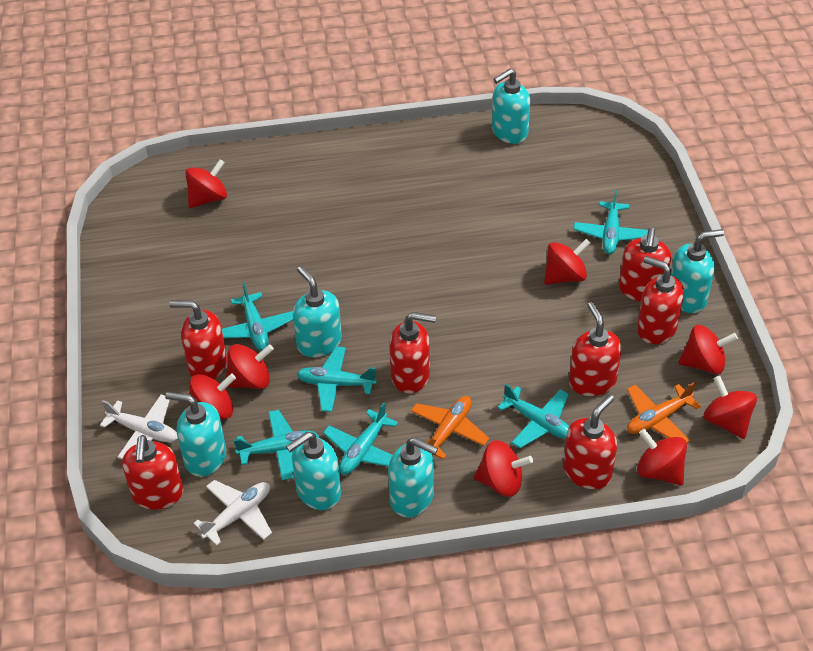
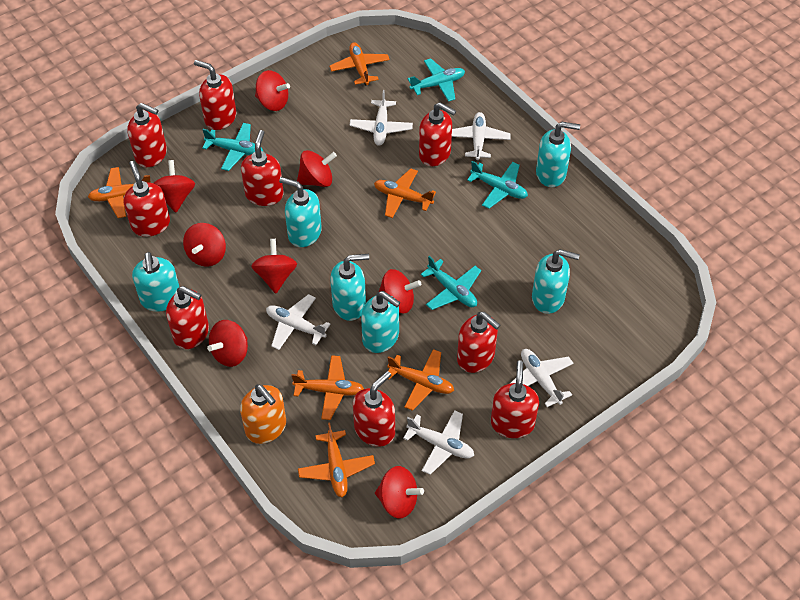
orange plane: [411,396,489,460] [627,382,701,443] = 2 -> [88,167,151,218] [291,355,364,420] [298,422,375,497] [329,42,390,85] [374,168,436,218] [387,349,454,411] = 6
orange soap dispenser: none = 0 -> [240,384,286,444] = 1
red soap dispenser: [122,435,183,510] [169,301,227,379] [390,312,436,393] [563,395,617,489] [569,302,622,396] [619,228,671,301] [637,256,684,344] = 7 -> [123,161,170,237] [127,103,167,167] [166,286,209,349] [194,60,237,130] [241,130,284,206] [353,371,395,447] [419,102,456,166] [457,312,500,373] [491,360,539,438] = 9
turquoise plane: [222,282,293,351] [233,410,319,480] [297,346,377,412] [323,402,398,475] [497,384,569,448] [573,190,648,254] = 6 -> [202,123,264,171] [408,58,465,102] [421,256,481,310] [467,161,528,209] = 4
white plane: [100,394,178,459] [193,480,272,546] = 2 -> [266,294,331,350] [350,90,413,146] [403,410,474,475] [452,112,511,160] [510,349,574,407] = 5

